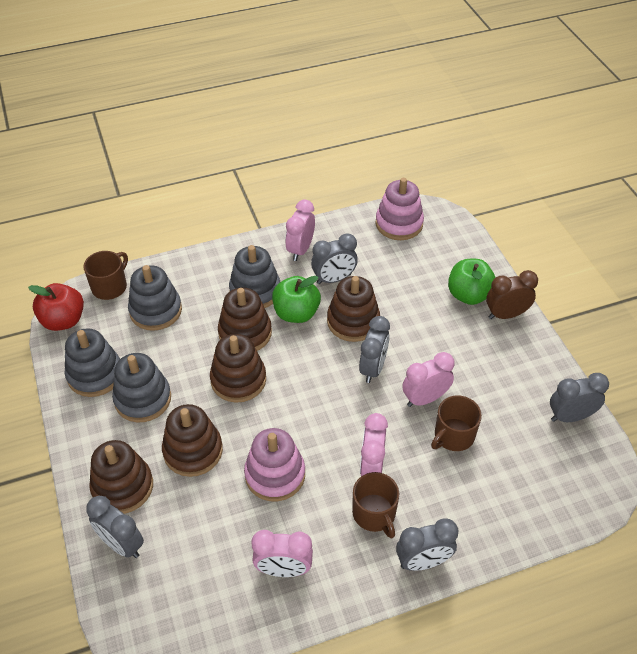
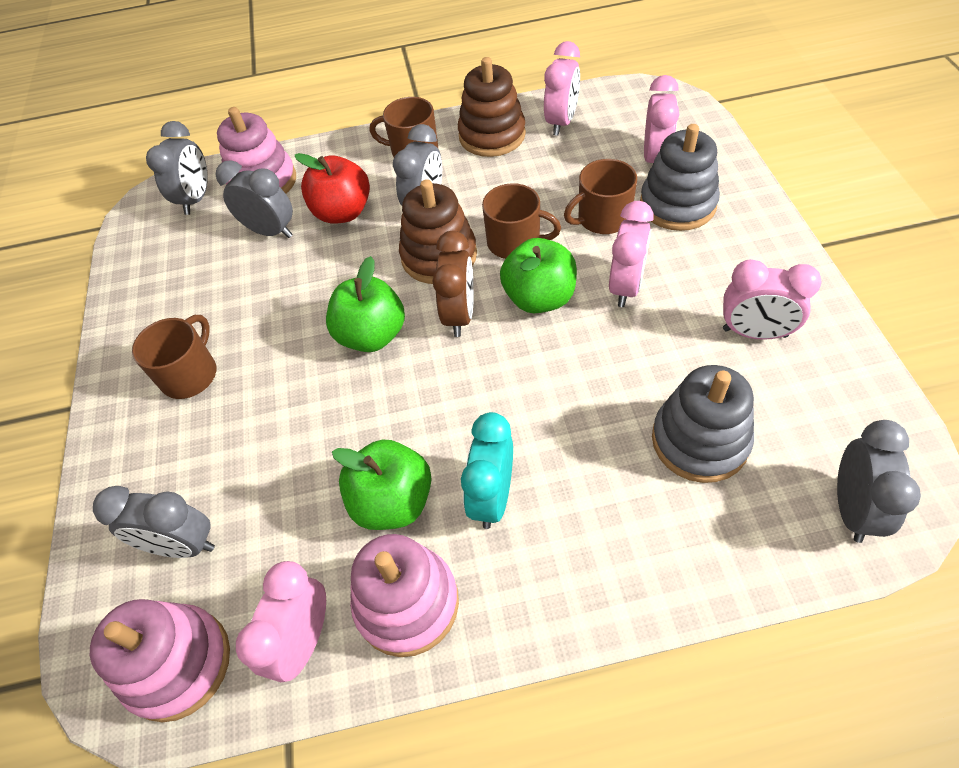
brown mug: [83,251,128,300] [352,472,399,538] [431,395,482,451] = 3 -> [132,315,216,399] [370,97,438,157] [482,183,561,259] [564,159,637,234] = 4
brown stacking toy: [89,440,153,514] [162,404,223,477] [210,334,266,403] [218,287,272,351] [327,276,380,342] = 5 -> [399,179,477,284] [458,57,526,157] = 2
green apple: [272,276,321,323] [448,259,496,305] = 2 -> [326,256,405,352] [332,440,432,530] [500,238,577,313] = 3
grey stacking toy: [65,328,120,397] [112,353,171,422] [128,265,182,331] [229,245,280,308] = 4 -> [640,124,720,231] [652,365,754,483] = 2
pink clock: [251,530,313,577] [285,200,315,261] [360,413,388,476] [402,352,455,407] = 4 -> [236,561,326,682] [544,41,580,136] [609,201,654,307] [644,75,679,164] [723,259,822,340] = 5
pink stacking toy: [244,428,305,501] [375,178,424,240] = 2 -> [90,599,230,722] [217,107,296,194] [350,534,459,657] = 3
turquoise clock: none = 0 -> [461,412,513,529] = 1

